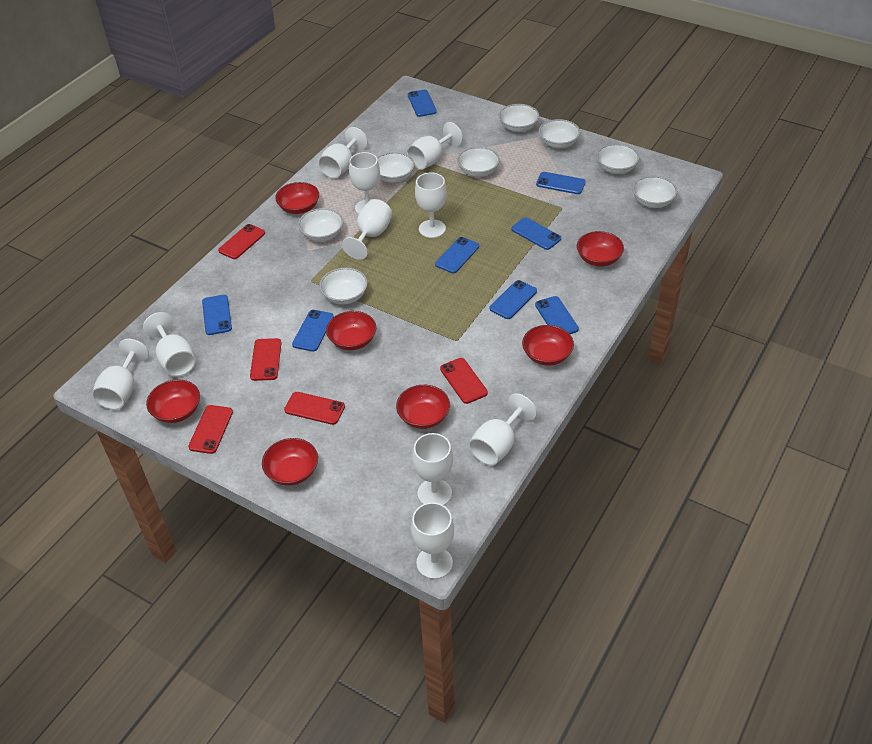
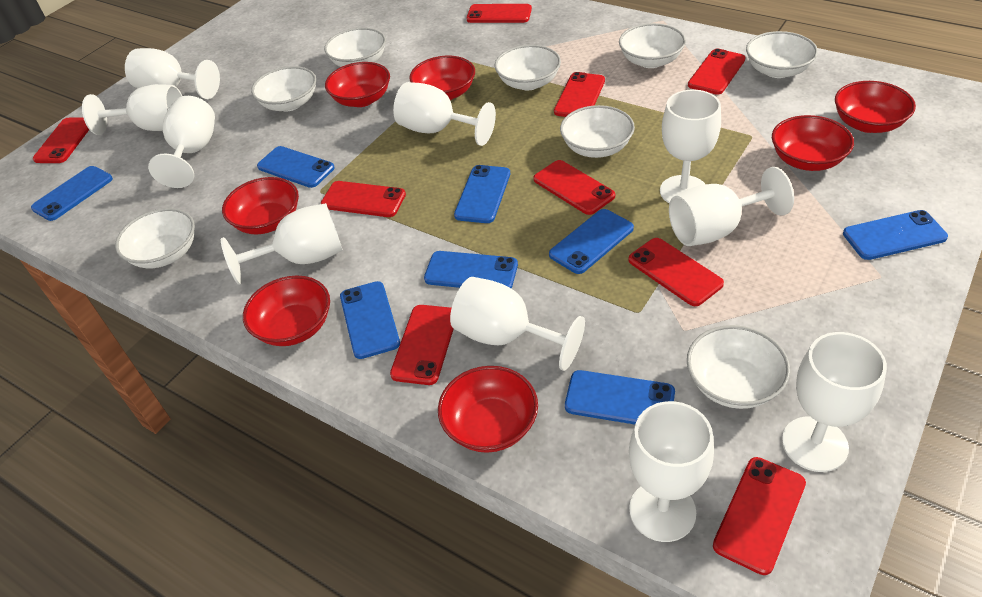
red phone: [188,405,233,454] [218,224,265,259] [250,338,281,381] [284,392,345,425] [440,358,488,404] = 5 -> [33,118,89,163] [321,181,406,217] [390,305,454,385] [466,4,532,23] [533,160,615,215] [554,72,605,117] [628,238,724,306] [688,48,746,95] [713,457,806,575] = 9

